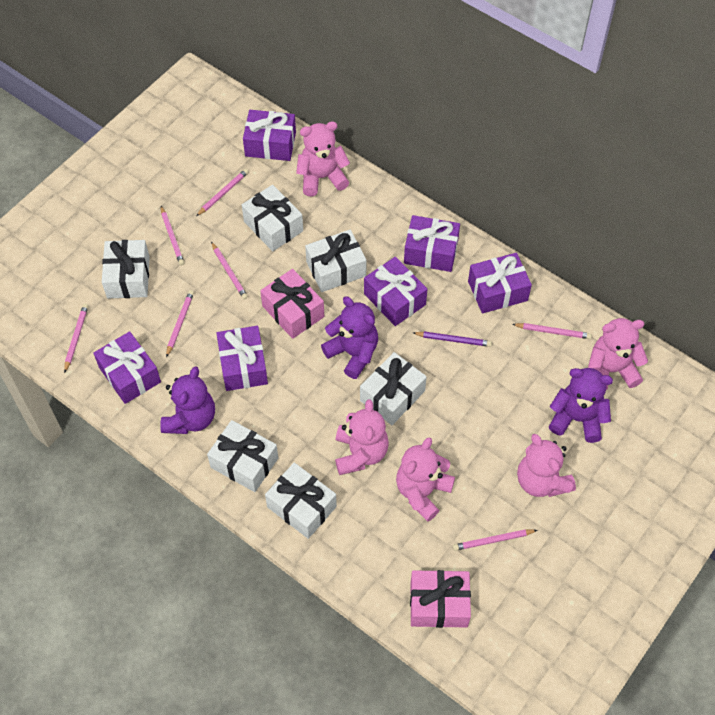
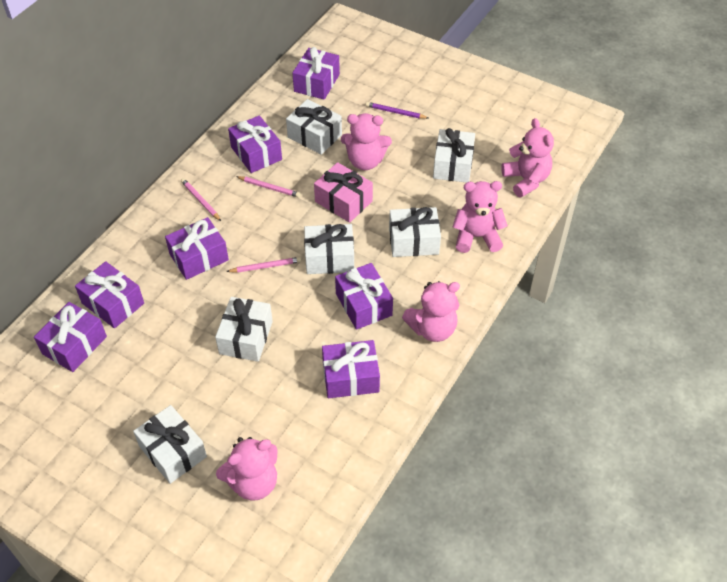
pink gift: [260,269,324,339] [410,570,471,628] = 2 -> [314,162,373,223] = 1
pink pencil: [64,304,88,373] [161,206,184,265] [166,290,194,357] [196,169,249,216] [211,242,248,300] [453,530,537,551] [512,323,592,339] = 7 -> [181,178,221,221] [226,257,301,273] [236,176,301,198] = 3
purple gift: [94,331,161,404] [216,326,268,391] [243,110,296,161] [364,257,427,326] [404,215,460,272] [468,253,532,313] = 6 -> [34,302,107,372] [75,261,144,328] [165,217,229,280] [228,115,282,173] [292,47,340,100] [322,340,380,398] [335,263,393,330] = 7
purple teddy bear: [160,366,215,434] [321,296,378,379] [549,368,613,443] = 3 -> none = 0

